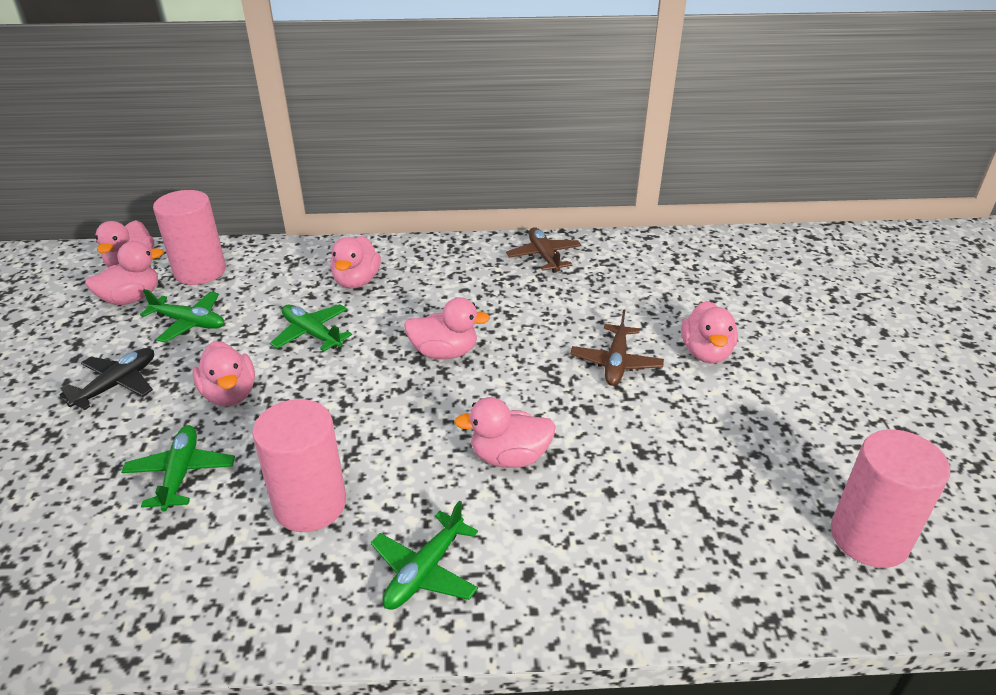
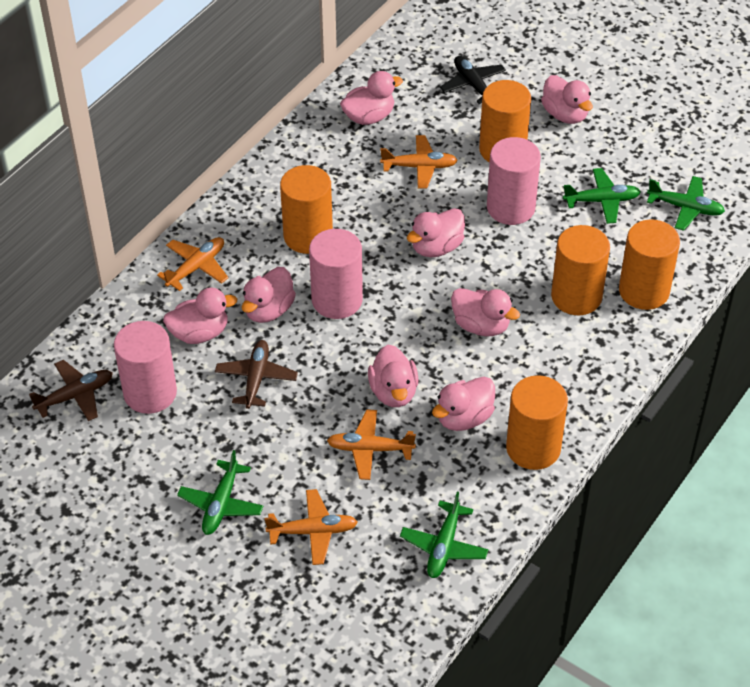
orange cylinder: none = 0 -> [280,165,333,254] [479,80,531,163] [506,375,568,470] [551,225,610,315] [619,219,680,310] = 5
orange plane: none = 0 -> [157,237,228,291] [265,489,358,565] [327,409,416,480] [380,135,458,189] = 4
pink duck: [85,241,163,305] [95,220,154,267] [193,341,255,407] [330,236,381,289] [404,297,490,359] [454,397,556,468] [681,301,738,363] = 7 -> [163,287,237,344] [242,267,296,323] [340,71,403,125] [368,345,419,407] [407,208,465,257] [432,377,495,431] [451,288,520,336] [541,75,593,124] = 8

